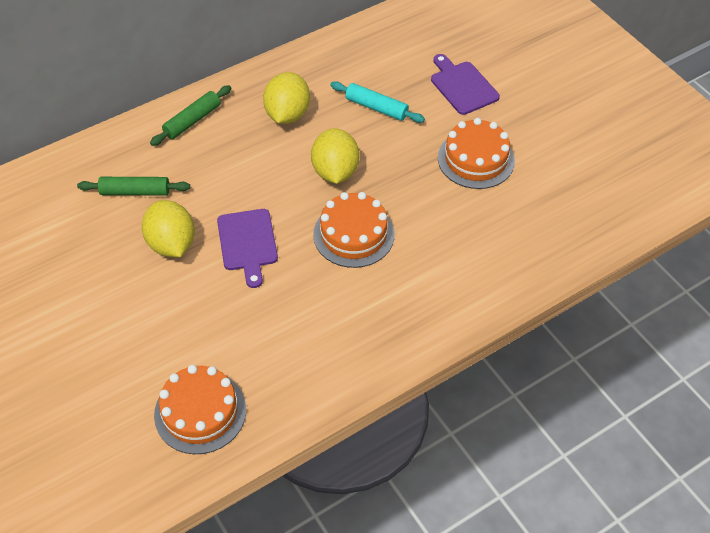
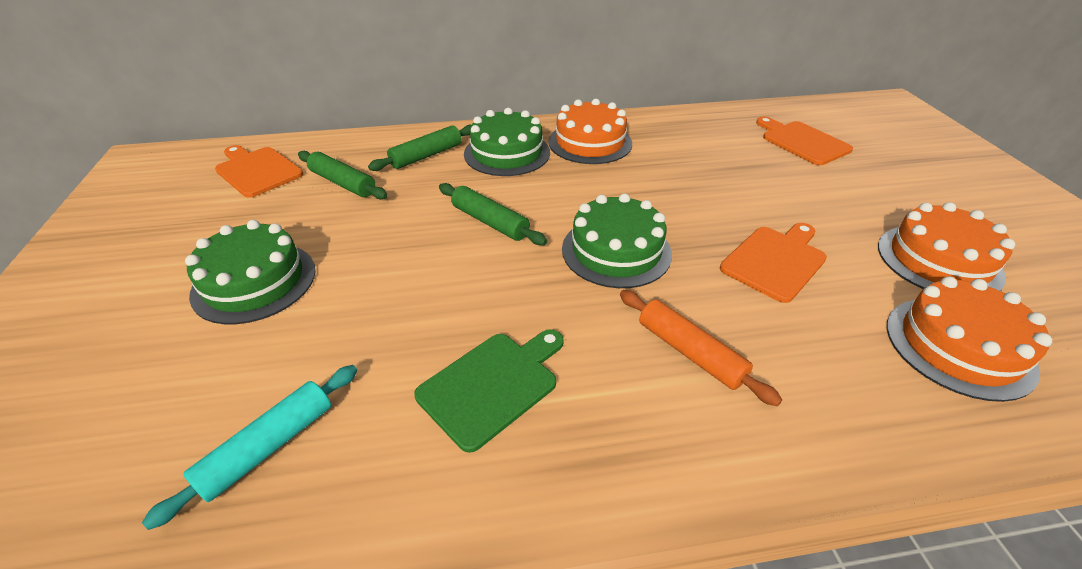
green cake: none = 0 -> [185,220,316,324] [464,108,550,176] [562,193,672,288] = 3
green cutting board: none = 0 -> [414,329,564,453] = 1
green rolling pin: [77,177,190,195] [150,85,231,146] = 2 -> [298,151,388,200] [368,125,471,171] [439,183,547,245] = 3
orange cutting board: none = 0 -> [215,145,303,198] [720,223,827,303] [756,116,853,165] = 3
orange rolling pin: none = 0 -> [620,290,782,406] = 1
purple cutting board: [217,209,278,288] [431,54,500,115] = 2 -> none = 0
yellow lemon: [142,200,195,257] [263,72,310,124] [311,128,359,184] = 3 -> none = 0

